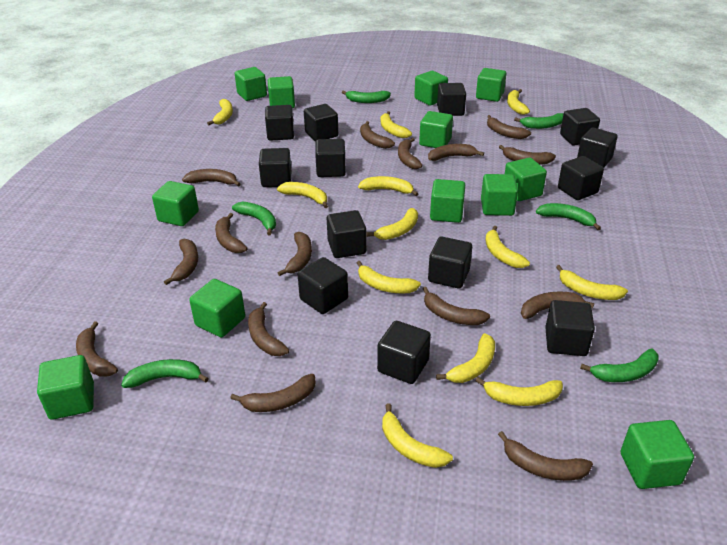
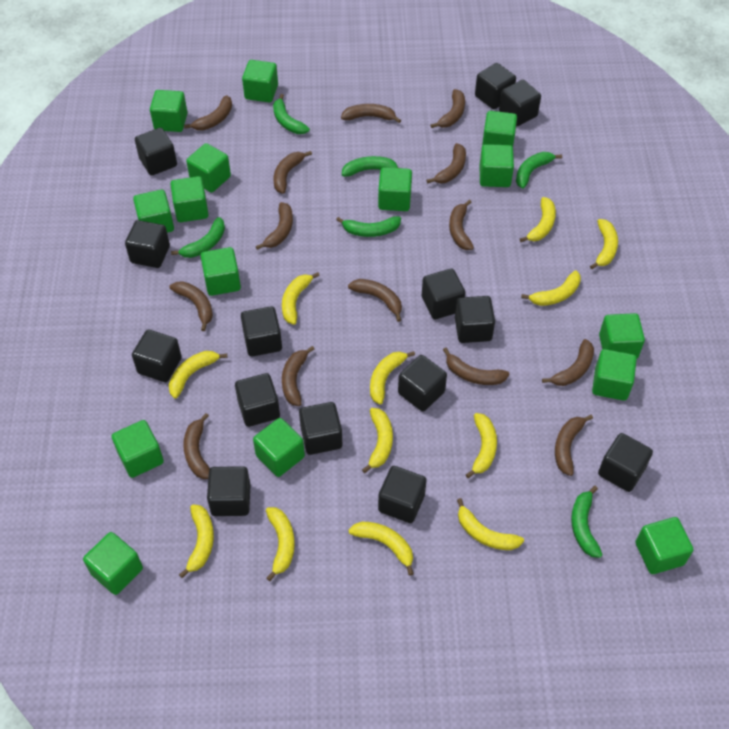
black cube: [259,148,291,187] [265,105,294,141] [298,257,348,314] [304,104,338,142] [315,139,346,177] [327,210,366,258] [377,321,431,384] [428,236,472,289] [437,83,466,116] [545,300,595,356] [558,156,604,200] [560,108,600,146] [577,128,618,168] = 13 -> [125,220,170,268] [132,330,182,382] [135,128,177,176] [207,466,251,516] [235,373,280,427] [241,306,282,357] [299,402,342,455] [378,466,427,523] [398,355,447,412] [422,269,465,319] [455,296,495,343] [475,63,516,109] [499,80,541,127] [598,433,653,492] = 14
brown banana: [76,321,118,377] [164,239,198,285] [182,169,241,187] [215,213,247,253] [230,374,316,412] [248,302,289,356] [278,232,312,276] [360,121,395,149] [398,138,422,169] [423,287,490,325] [428,144,484,161] [487,115,531,139] [498,431,593,481] [499,145,556,165] [521,292,594,319] = 15 -> [169,281,213,331] [183,413,210,479] [184,95,232,130] [256,202,293,250] [273,151,312,194] [282,346,314,406] [341,104,401,123] [348,279,402,322] [427,143,466,184] [430,89,465,128] [443,348,510,385] [449,200,474,250] [542,339,594,386] [555,415,593,476] = 14
green cube: [37,355,94,420] [152,181,199,226] [189,279,245,337] [235,67,267,101] [268,76,295,108] [414,71,448,106] [419,111,453,148] [430,179,465,223] [476,68,506,102] [481,174,518,216] [505,158,547,201] [621,420,694,489] = 12 -> [83,532,143,595] [112,420,164,478] [133,190,174,233] [150,90,188,132] [170,176,209,222] [186,143,231,193] [201,247,241,296] [242,60,278,102] [253,418,305,477] [378,167,412,211] [479,144,514,187] [482,111,517,147] [592,349,637,401] [599,313,645,358] [635,517,694,574] = 15

